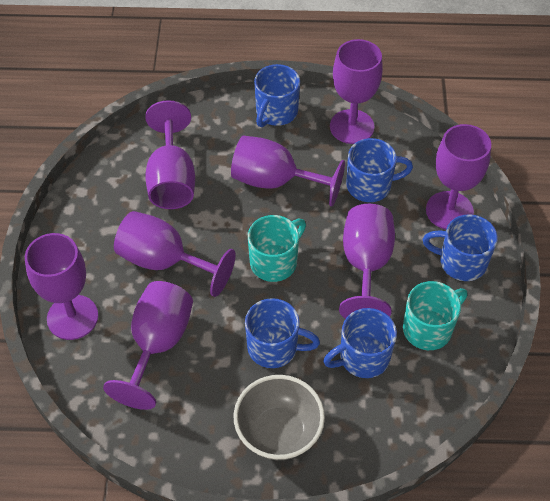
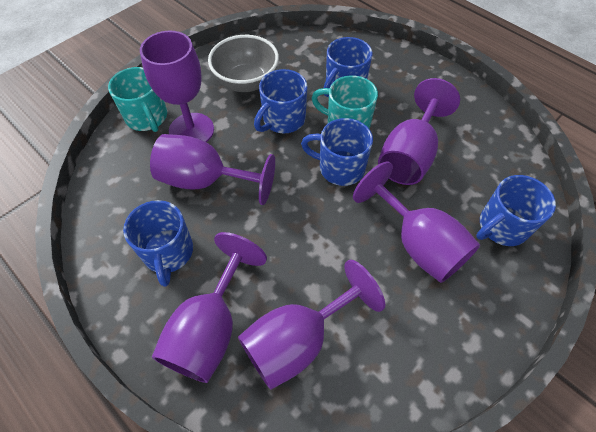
purple goblet: [25,233,98,340] [103,281,193,410] [114,211,236,297] [145,100,195,209] [231,135,345,206] [330,39,383,144] [339,204,395,319] [426,124,491,230] = 8 -> [140,31,214,142] [150,134,275,205] [152,232,267,383] [238,260,385,390] [353,162,480,283] [378,78,460,185] = 6

